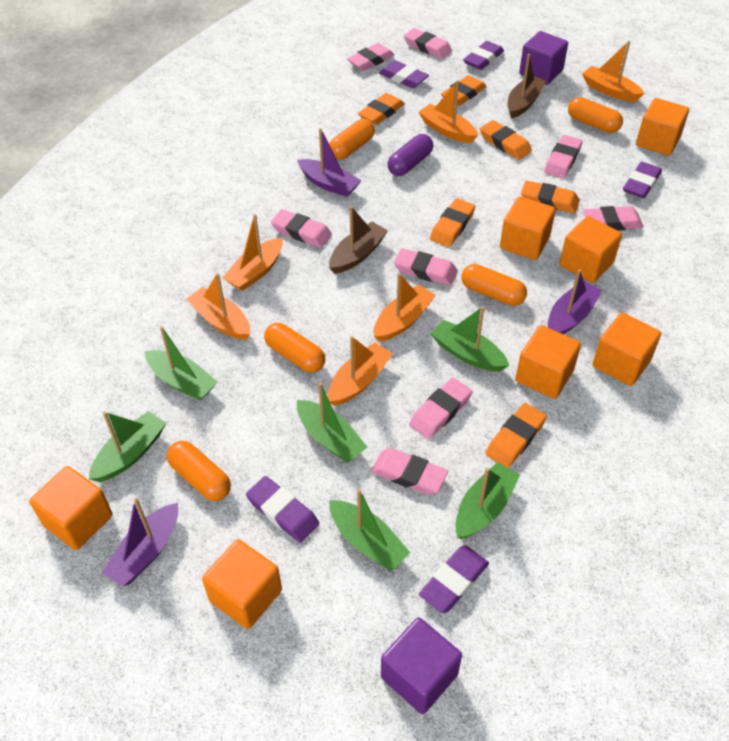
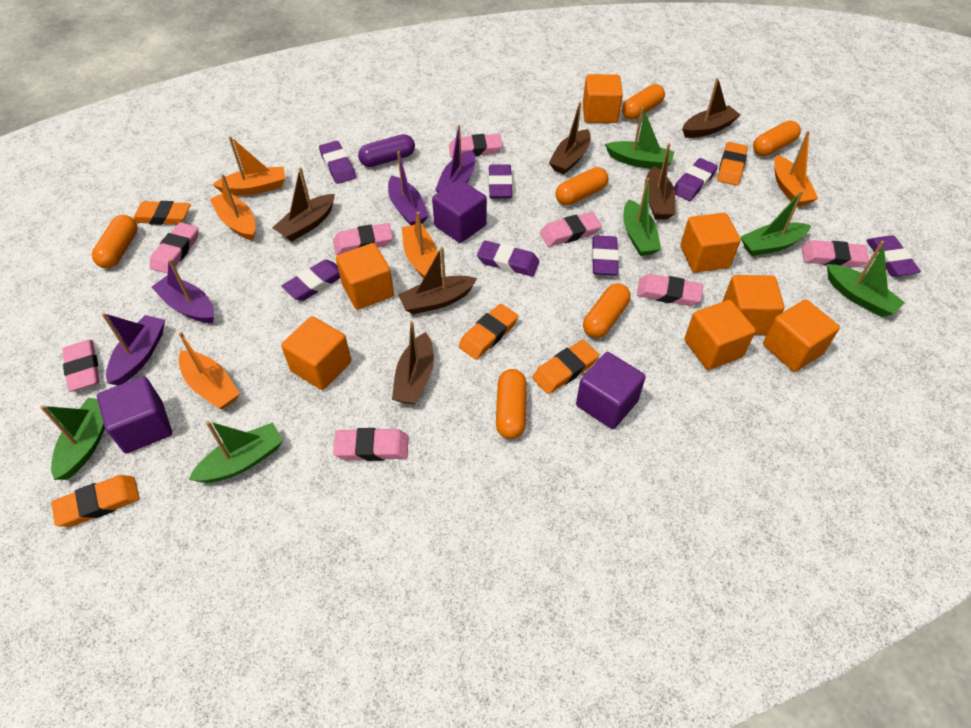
brown boat: [329,206,388,274] [507,54,546,119] = 2 -> [272,167,335,241] [392,321,434,405] [398,247,477,314] [549,102,591,174] [645,143,675,219] [682,78,740,138] = 6
orange boat: [186,273,250,340] [222,214,283,291] [327,336,393,406] [374,273,436,342] [418,80,478,143] [582,41,645,102] = 6 -> [178,332,240,409] [210,174,256,241] [212,136,285,195] [402,212,438,278] [774,131,818,206] = 5
orange capsule: [167,441,231,501] [264,323,325,373] [329,119,375,160] [462,264,527,306] [568,97,623,133] = 5 -> [92,215,137,268] [496,369,527,439] [556,167,608,206] [583,283,631,338] [622,84,665,120] [753,120,801,156] = 6
orange eraser: [358,93,405,125] [430,198,476,247] [441,75,486,106] [480,120,532,160] [485,403,547,468] [521,181,580,213] = 6 -> [51,475,140,527] [133,201,191,225] [458,304,518,360] [532,340,599,394] [717,142,748,185] = 5
purple boat: [102,498,178,587] [297,128,362,197] [548,269,602,334] = 3 -> [102,313,165,385] [151,259,214,323] [388,151,429,225] [435,125,475,193] = 4
purple cube: [381,618,462,714] [519,31,568,85] = 2 -> [97,376,172,454] [432,179,487,243] [576,352,646,429] = 3
purple eraser: [246,476,319,543] [379,60,429,88] [419,545,489,613] [463,41,504,70] [623,162,662,198] = 5 -> [282,259,340,301] [319,141,356,184] [477,241,540,276] [489,164,512,198] [592,235,619,275] [674,158,718,201] [866,235,921,277] = 7

